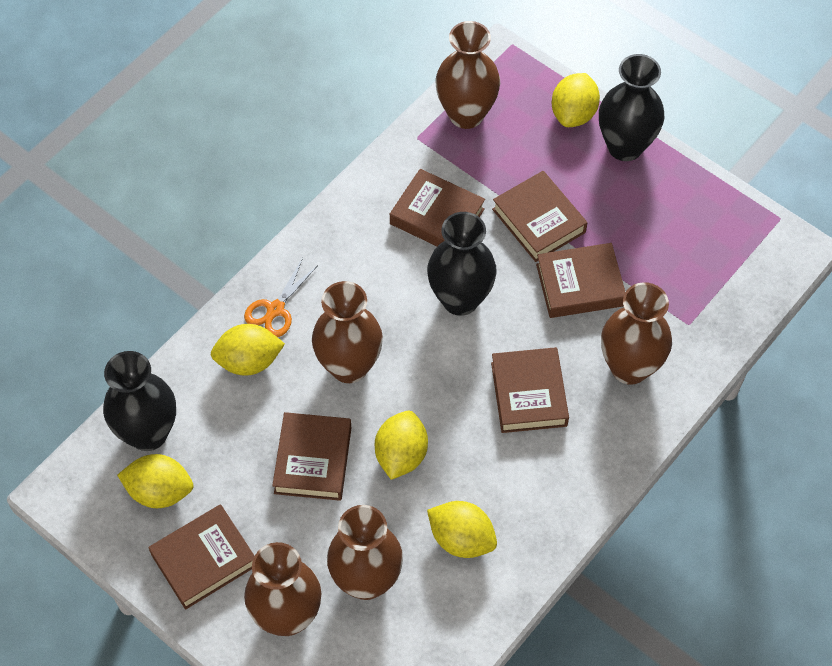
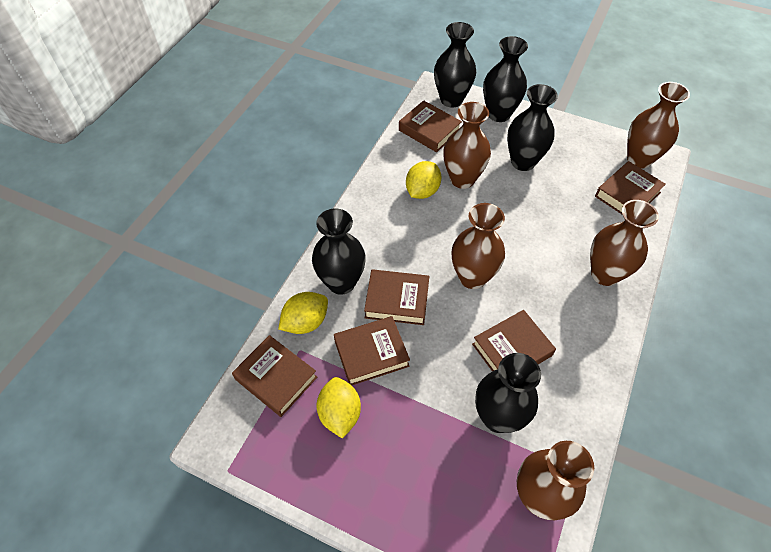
black vase: [103,351,176,451] [427,212,497,316] [599,54,664,161] = 3 -> [312,209,366,295] [434,22,476,108] [475,353,541,433] [483,36,528,122] [507,84,558,171] = 5
orange scissors: [244,258,318,337] = 1 -> none = 0
yellow lemon: [117,454,193,508] [211,324,285,376] [375,411,428,480] [427,501,497,558] [552,73,600,127] = 5 -> [278,292,328,334] [317,377,361,439] [406,161,441,199] = 3

